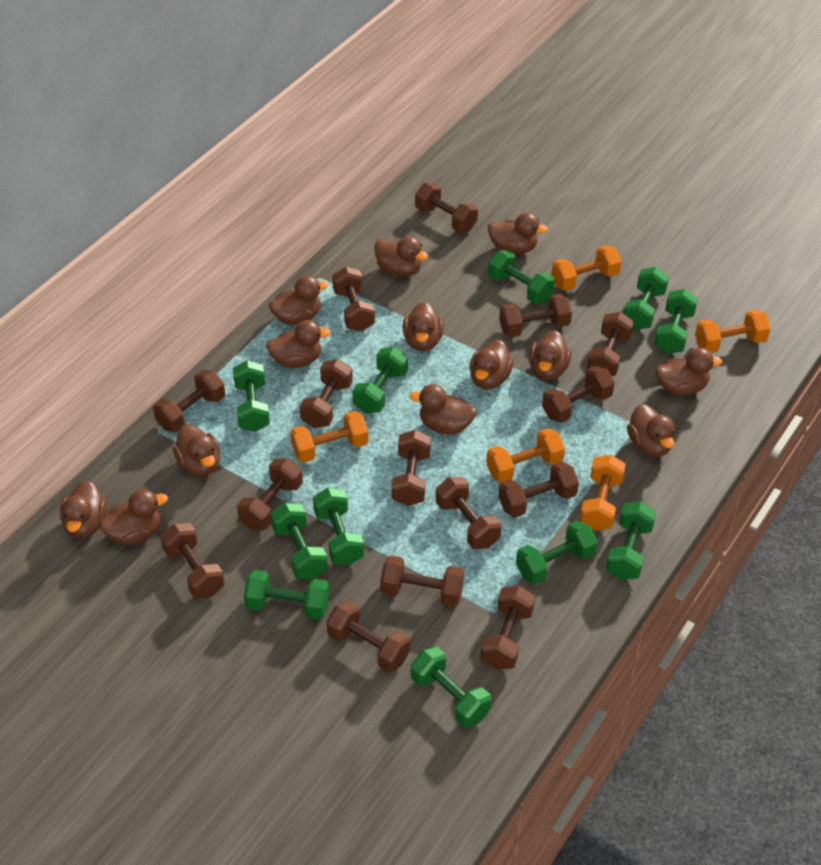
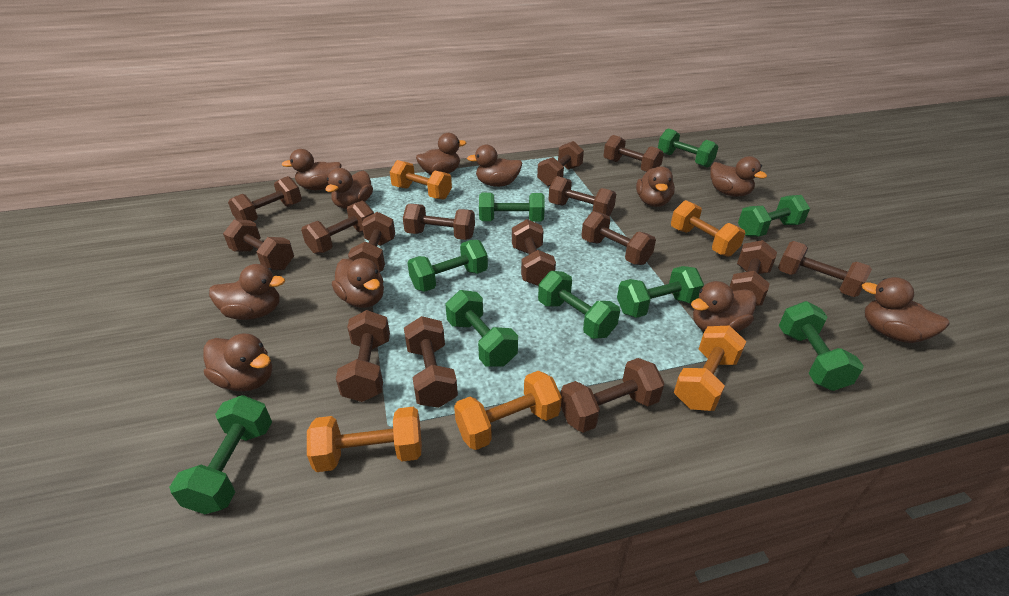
brown duck: [60,480,107,539] [99,489,168,545] [173,424,220,476] [266,320,331,368] [269,275,328,325] [374,236,428,277] [403,302,444,351] [410,384,476,435] [469,340,514,389] [488,212,548,254] [529,330,571,381] [627,404,675,457] [656,348,722,395] = 13 -> [203,334,272,392] [209,264,285,320] [282,149,341,190] [325,168,373,209] [332,258,384,308] [416,133,466,175] [467,145,522,187] [636,166,675,207] [691,281,756,332] [711,156,767,197] [862,277,950,343] = 11
green dumbbell: [233,360,270,432] [244,570,329,620] [271,503,328,579] [313,487,364,565] [352,347,408,413] [411,647,491,728] [488,250,555,304] [516,521,598,584] [606,501,656,580] [623,267,669,330] [654,289,698,354] = 11 -> [169,395,272,514] [408,240,488,292] [445,290,518,366] [479,193,545,222] [538,271,620,339] [617,266,704,318] [658,128,718,167] [738,195,810,237] [779,301,864,391] = 9

